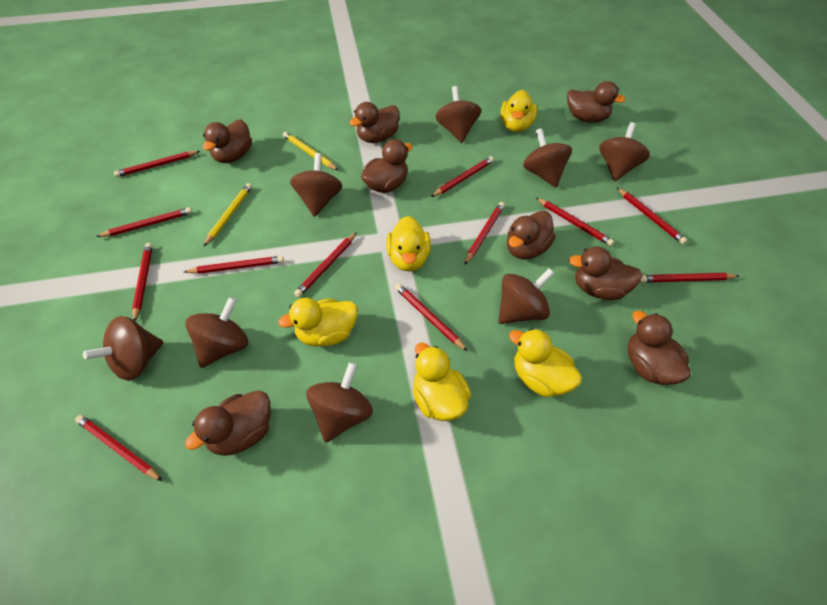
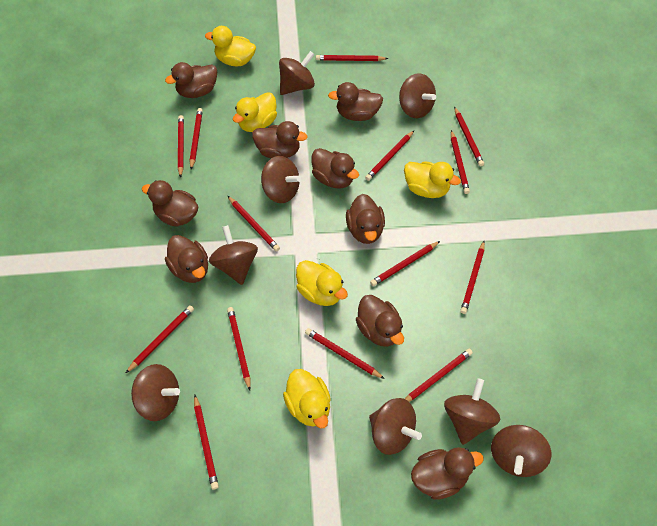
brown duck: [185,390,271,456] [203,119,252,163] [349,102,399,143] [361,139,413,193] [507,211,556,260] [567,81,626,123] [569,247,643,300] [628,311,691,385] = 8 -> [142,180,198,227] [165,62,217,98] [165,235,208,283] [252,121,308,158] [311,148,359,189] [328,82,383,121] [346,194,385,244] [356,295,404,347] [411,447,484,500] = 9
red pencil: [75,415,162,481] [96,207,192,237] [114,151,200,177] [132,243,153,321] [184,256,284,274] [294,232,357,297] [395,283,468,351] [431,156,494,197] [464,202,505,265] [536,198,614,246] [617,188,687,244] [641,273,739,283] = 12 -> [126,305,194,373] [178,115,184,178] [190,108,203,170] [194,395,219,490] [227,307,251,390] [228,196,280,251] [305,328,385,379] [316,55,388,61] [365,131,414,181] [370,241,440,286] [405,349,473,402] [451,130,470,194] [454,107,484,166] [460,241,485,314] = 14
yellow pencil: [203,183,252,247] [283,132,339,171] = 2 -> none = 0

